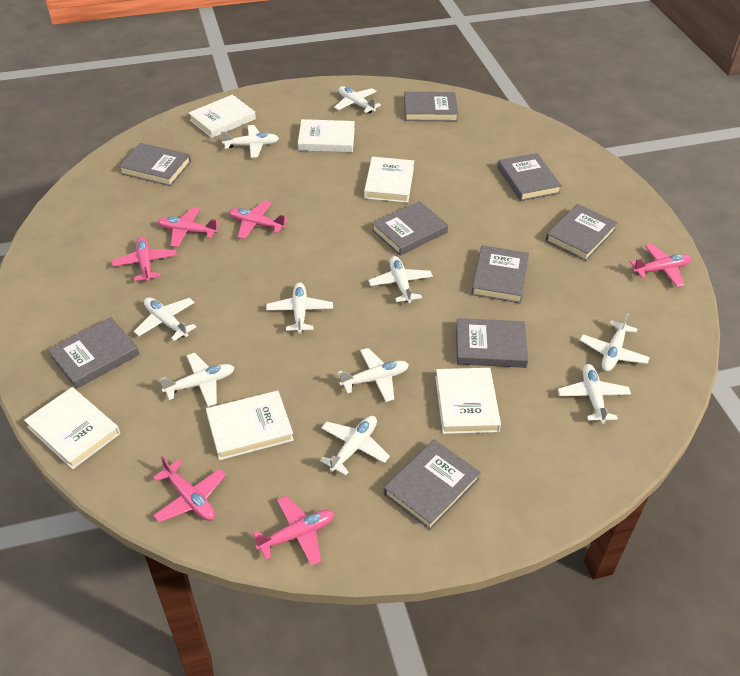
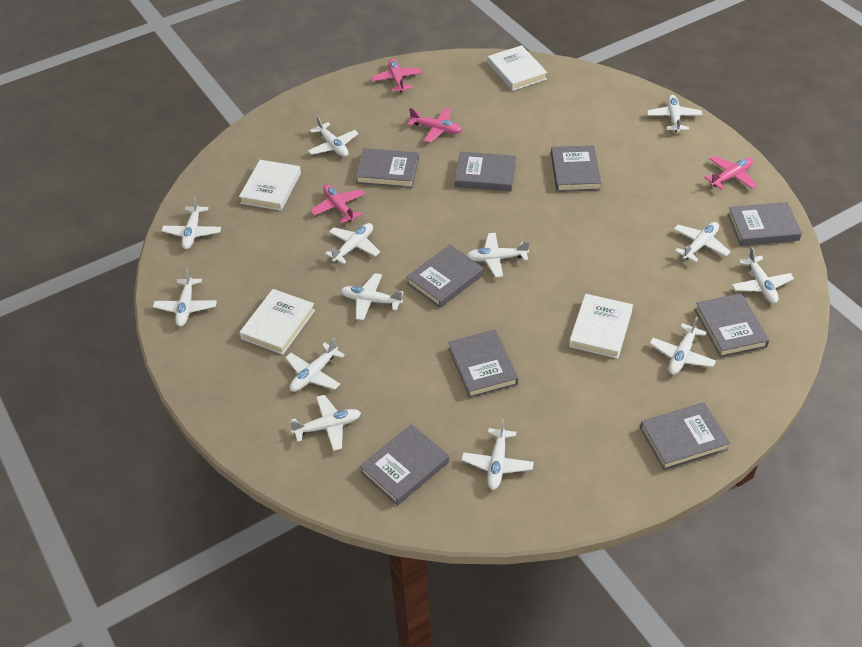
pink plane: [112,237,177,282] [153,456,225,522] [158,207,219,247] [229,201,288,239] [253,496,335,566] [630,244,691,287] = 6 -> [311,184,365,223] [371,58,423,92] [408,108,462,143] [704,156,757,190] = 4
white book: [24,387,120,469] [189,95,256,138] [206,391,294,460] [298,119,355,152] [364,157,414,203] [435,368,501,434] = 6 -> [239,160,301,211] [239,289,315,355] [488,45,547,91] [569,294,633,359] = 4
white plane: [134,297,196,341] [159,353,235,407] [221,125,279,158] [266,282,333,334] [320,416,390,476] [334,86,381,113] [338,348,409,402] [368,256,433,303] [558,364,631,424] [580,313,650,372] = 10 -> [153,268,217,327] [161,196,221,249] [285,338,345,392] [289,395,361,451] [308,116,359,157] [325,223,380,264] [340,273,403,321] [461,419,534,490] [466,233,530,277] [647,95,702,132] [650,317,716,375] [674,222,731,262] [732,247,794,304] = 13

